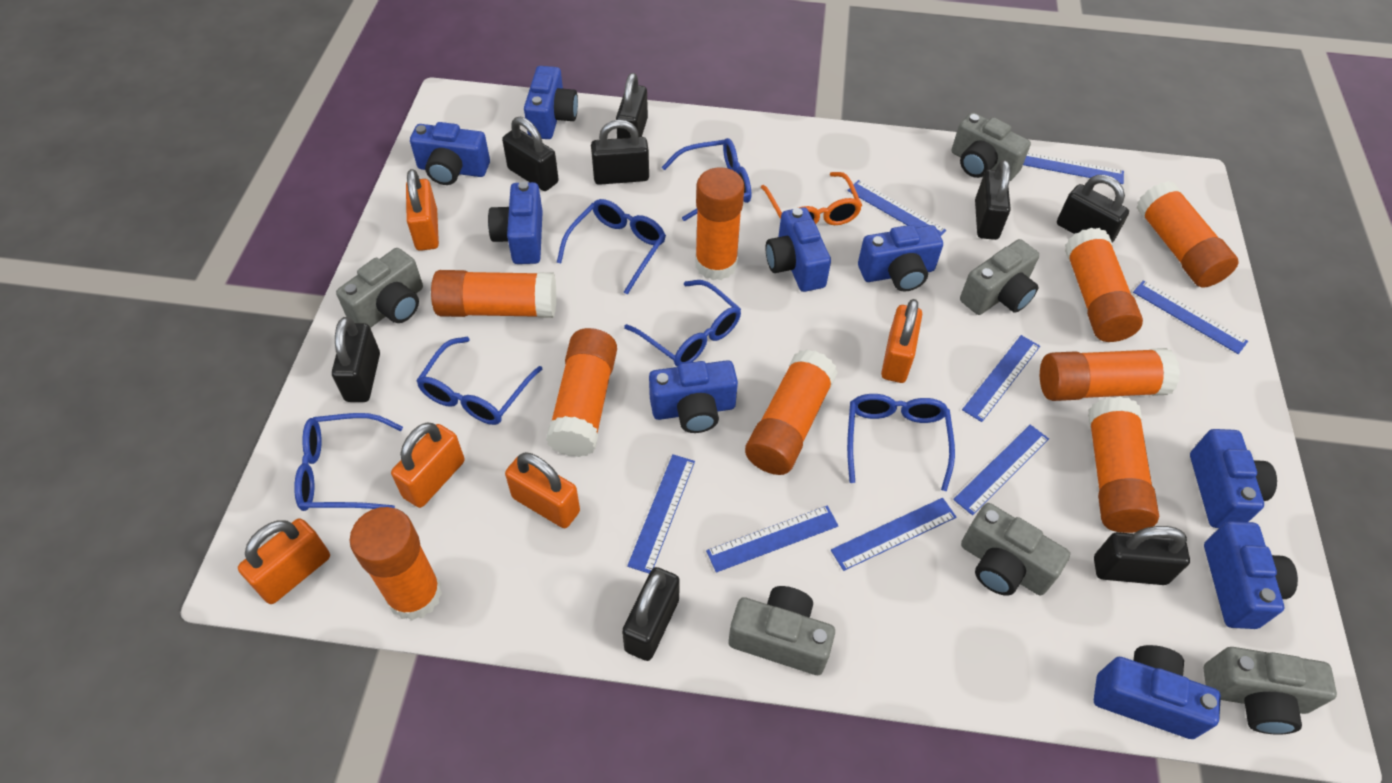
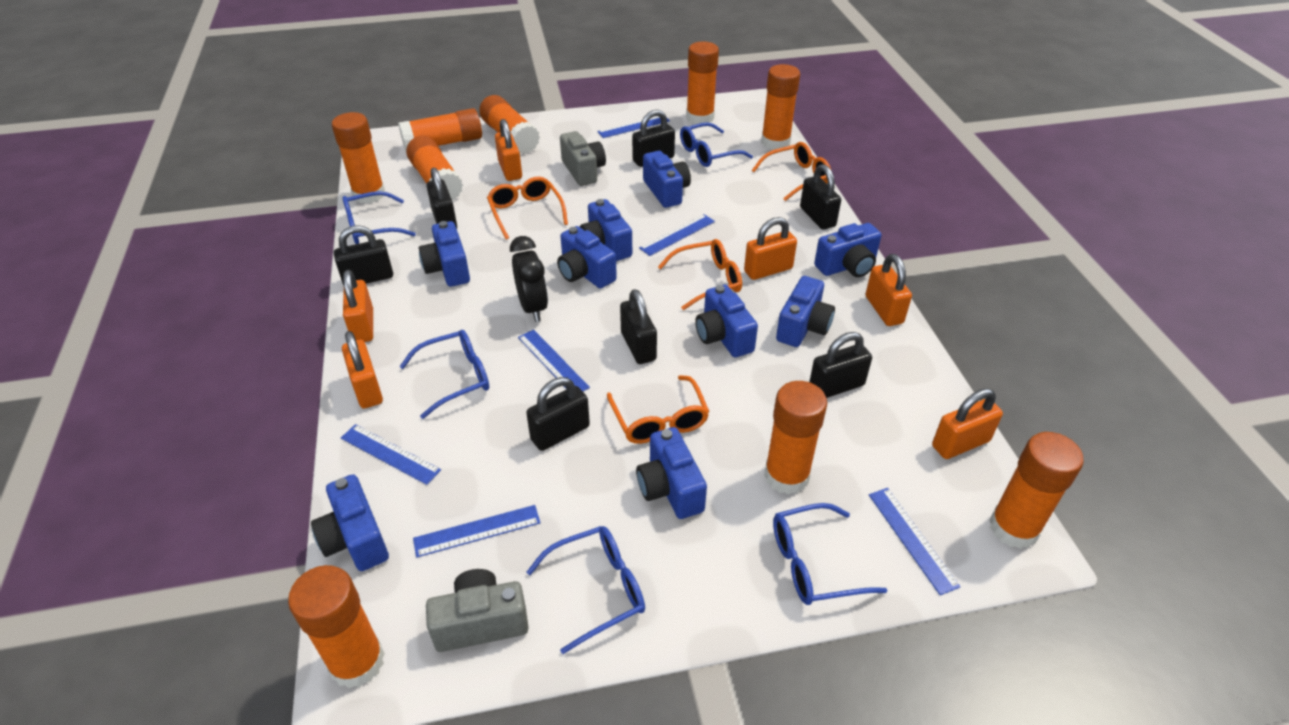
black clock: none = 0 -> [510,236,548,322] = 1
black padlock: [332,317,380,402] [502,117,559,191] [591,120,649,185] [616,73,648,138] [622,567,680,661] [975,160,1010,240] [1057,175,1129,243] [1094,526,1190,585] = 8 -> [334,225,393,285] [426,167,457,229] [526,377,590,451] [620,289,657,364] [632,110,675,167] [800,164,841,230] [809,332,872,398] = 7
blue glasses: [294,413,403,511] [416,337,542,425] [557,199,666,295] [624,280,741,367] [662,138,751,221] [847,394,955,491] = 6 -> [342,191,416,244] [399,330,489,419] [527,526,645,654] [680,122,753,167] [773,503,888,605] = 5
blue ruler: [627,454,695,573] [706,506,838,573] [831,498,956,571] [847,180,946,236] [953,425,1049,515] [962,335,1040,422] [1023,153,1124,184] [1133,280,1248,354] = 8 -> [341,424,441,485] [413,505,540,557] [518,330,590,391] [597,116,670,138] [639,214,715,256] [869,488,960,595] = 6
grey camera: [336,248,423,328] [729,586,835,675] [951,112,1031,182] [960,239,1039,315] [961,503,1070,596] [1204,647,1337,735] = 6 -> [426,569,529,652] [560,131,606,186] = 2
orange glasses: [761,172,862,225] = 1 -> [487,177,568,240] [607,375,710,444] [658,239,742,310] [752,142,831,201] = 4
orange padlock: [238,518,330,604] [391,422,464,508] [406,169,439,251] [505,452,580,528] [881,299,922,383] = 5 -> [342,331,383,409] [343,270,373,342] [495,119,522,181] [744,217,797,280] [865,254,912,326] [932,388,1003,459] = 6

